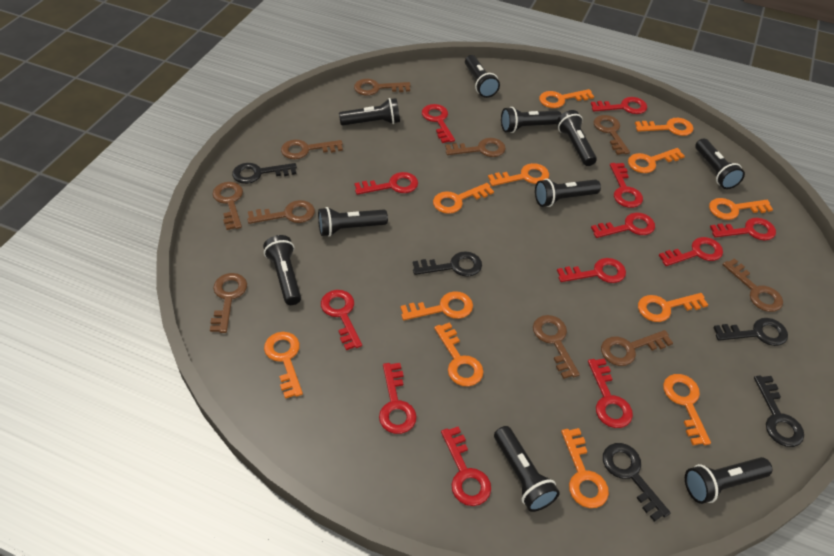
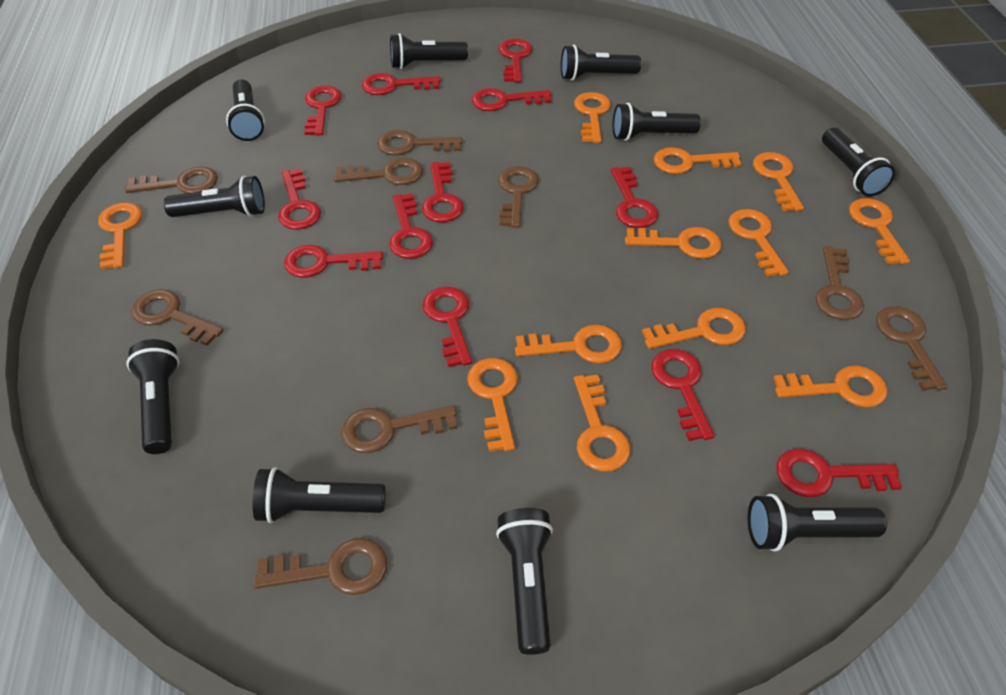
black key: [232,163,297,184] [413,251,482,277] [603,443,671,522] [713,318,788,346] [754,376,804,447] = 5 -> none = 0
brown key: [210,273,247,333] [212,182,243,230] [247,200,315,224] [281,139,343,159] [354,79,411,96] [445,138,506,157] [533,315,580,379] [594,115,630,155] [601,330,673,366] [722,258,783,312] = 10 -> [125,167,218,193] [131,289,224,346] [254,538,388,595] [334,158,423,185] [342,405,457,453] [377,130,462,155] [498,166,538,228] [815,246,864,320] [876,306,948,391] = 9

